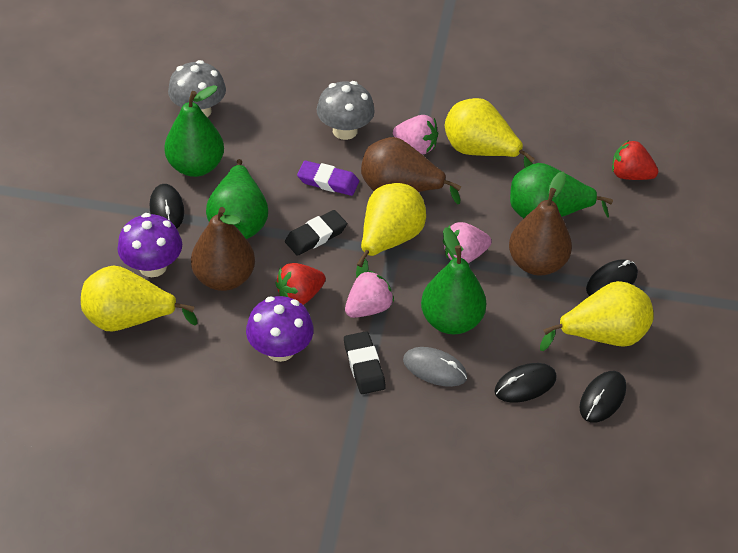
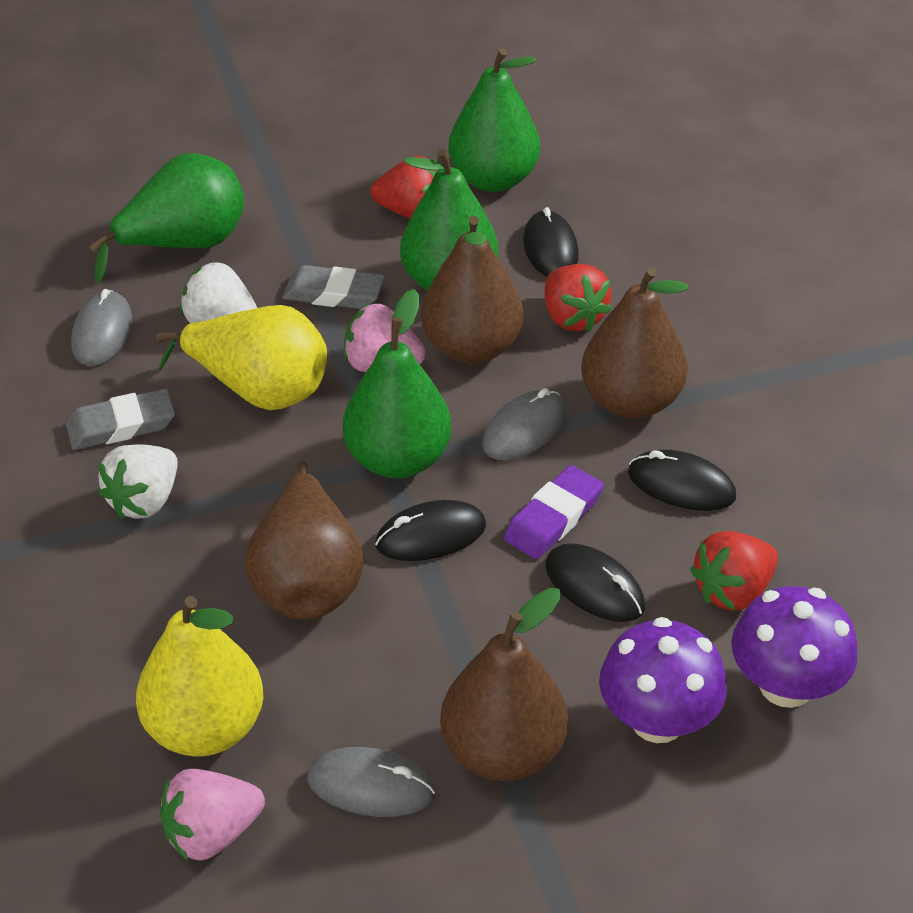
black eraser: [285,210,347,256] [344,331,386,394] = 2 -> none = 0
brown pear: [191,207,255,291] [361,137,461,204] [509,172,572,275] = 3 -> [245,461,364,620] [421,216,523,364] [440,588,568,781] [581,267,688,419] = 4
grey eraser: none = 0 -> [66,388,175,450] [283,265,385,309] = 2
grey mouse: [403,347,467,387] = 1 -> [71,289,132,366] [307,747,435,817] [482,388,566,460] = 3
grey mushroom: [168,60,226,117] [317,81,375,140] = 2 -> none = 0
pink strawberry: [345,270,394,318] [393,115,438,155] [443,222,492,263] = 3 -> [160,769,265,861] [344,303,426,372] = 2
red strawberry: [275,263,326,305] [612,140,658,180] = 2 -> [370,156,438,218] [545,264,612,332] [690,531,778,611] = 3
white strawberry: none = 0 -> [98,444,178,519] [180,261,257,323] = 2
yellow pear: [81,266,197,332] [356,183,426,277] [445,98,535,168] [540,281,654,351] = 4 -> [136,596,264,757] [156,305,327,410] = 2

